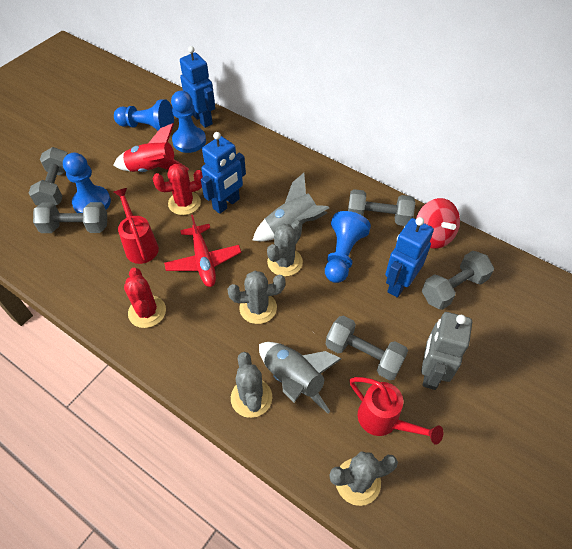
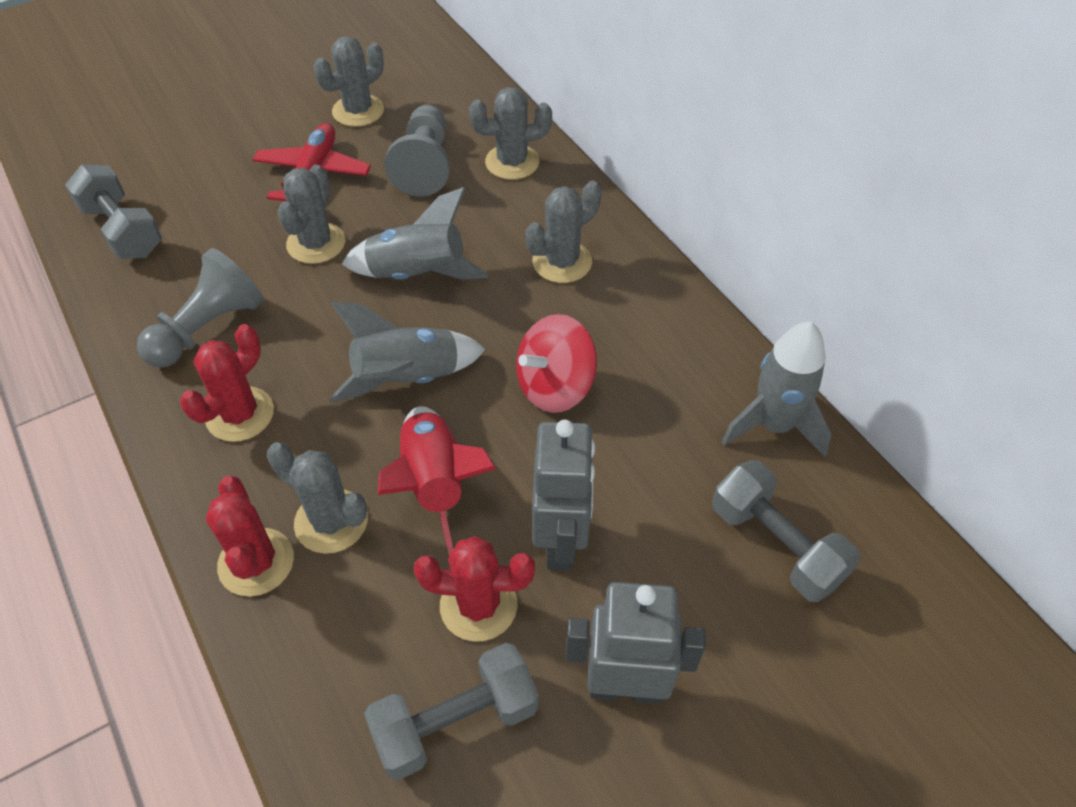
blue pawn: [63,153,111,213] [114,99,174,131] [171,91,206,153] [325,211,371,283] = 4 -> none = 0
blue robot: [180,46,215,128] [201,132,246,214] [385,217,434,298] = 3 -> none = 0
grey cactus: [227,271,285,324] [231,352,272,418] [267,221,303,276] [329,452,398,506] = 4 -> [267,442,368,554] [278,165,345,264] [314,36,384,127] [469,87,552,180] [526,180,601,283] = 5
grey dumbbell: [29,147,68,206] [33,202,107,233] [326,316,408,380] [348,189,415,226] [422,251,494,310] = 5 -> [65,164,162,259] [364,643,539,780] [712,460,861,602] = 3
grey pawn: none = 0 -> [137,248,264,368] [384,105,450,197] = 2
grey robot: [421,312,472,390] = 1 -> [532,420,595,570] [566,582,706,704] = 2
grey rocket: [252,173,329,241] [259,342,342,413] = 2 -> [330,302,485,402] [342,187,489,280] [722,322,831,457] = 3
red cactus: [124,268,166,328] [152,164,203,215] = 2 -> [180,324,274,442] [206,476,294,596] [414,536,535,642] = 3
red watering can: [114,188,159,264] [350,377,443,445] = 2 -> none = 0

